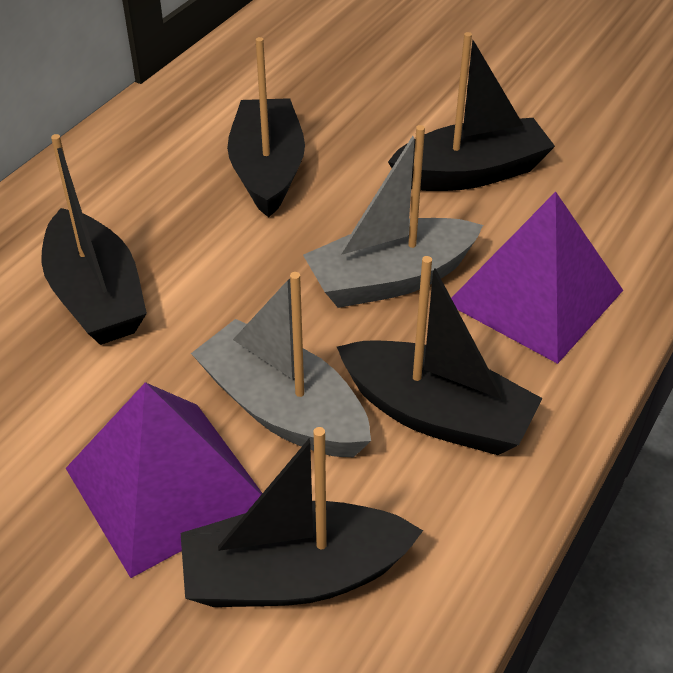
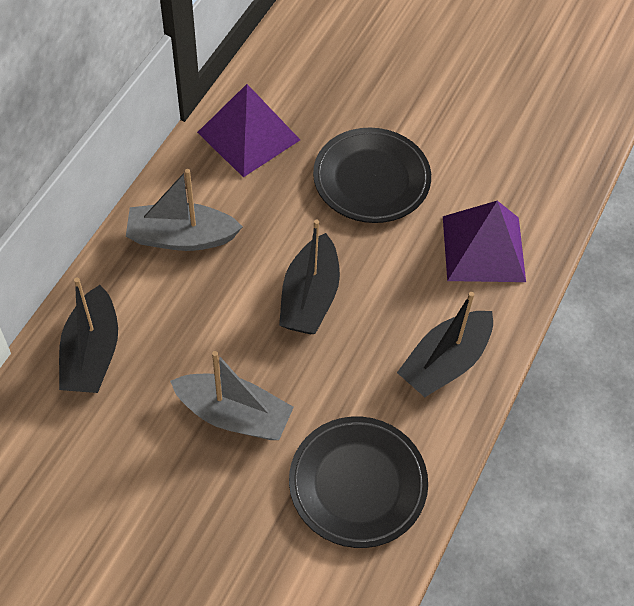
black boat: [42,134,147,345] [181,427,423,607] [227,37,305,217] [337,256,542,455] [388,32,555,191] = 5 -> [59,277,118,393] [279,220,340,335] [397,292,493,397] = 3
black plate: none = 0 -> [289,417,428,548] [313,128,431,223] = 2

